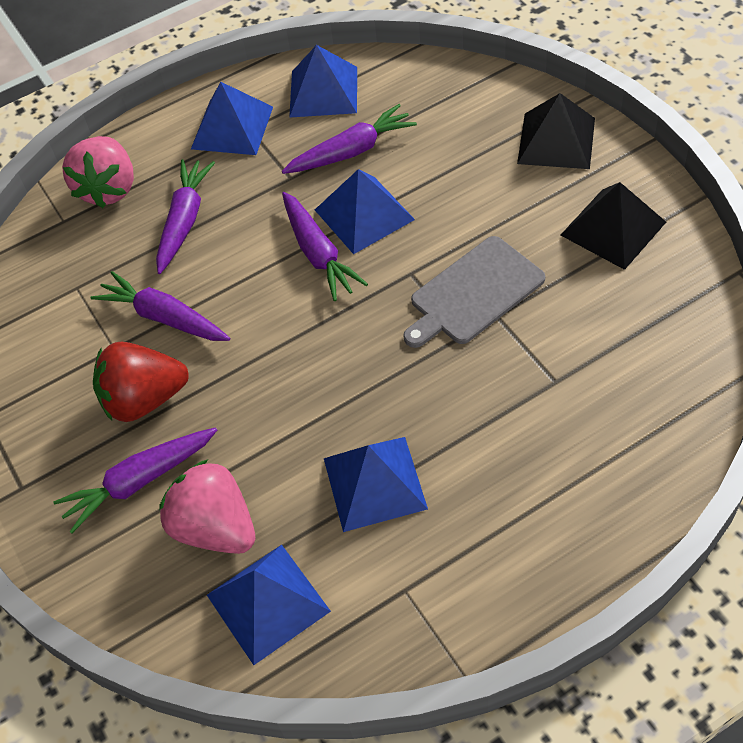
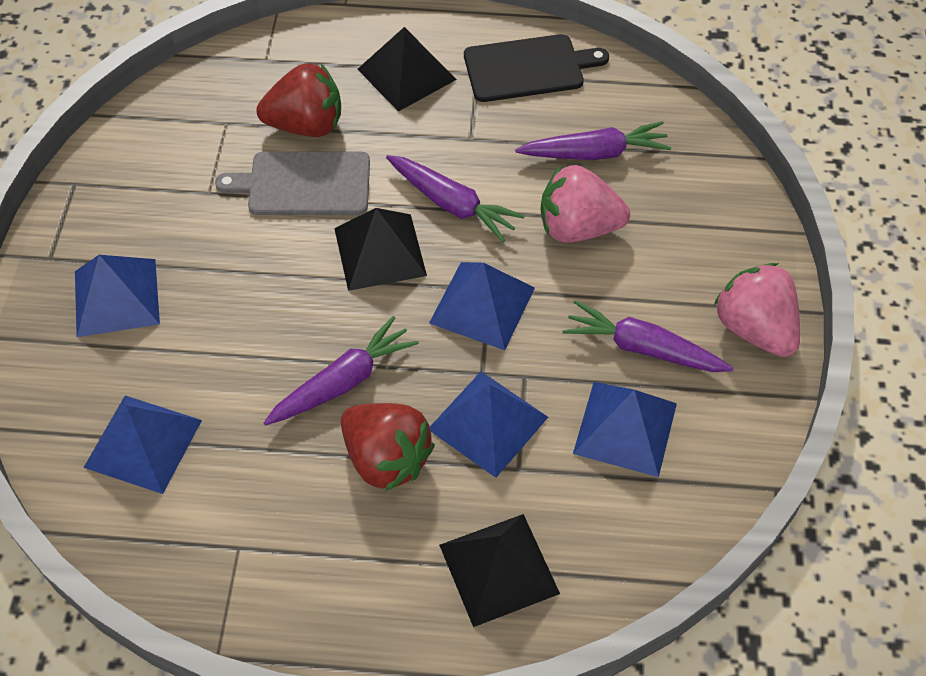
black cutting board: none = 0 -> [464,34,609,102] = 1
black pyramid: [517,93,595,169] [561,182,666,270] = 2 -> [334,208,427,291] [357,27,457,112] [439,514,560,627] = 3
purple carrot: [53,427,217,533] [90,271,230,341] [156,159,215,274] [282,104,417,174] [282,192,368,301] = 5 -> [264,316,419,425] [386,155,525,242] [515,121,671,160] [563,300,734,372] = 4
red strawberry: [93,342,189,422] = 1 -> [257,63,341,137] [341,403,435,491] = 2

